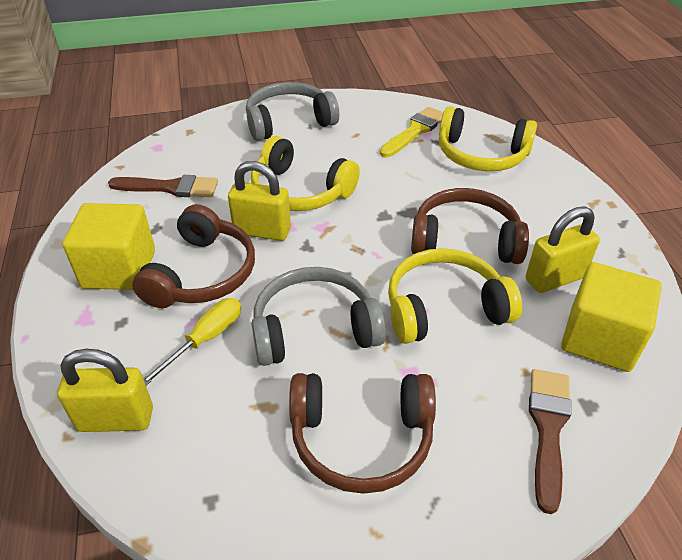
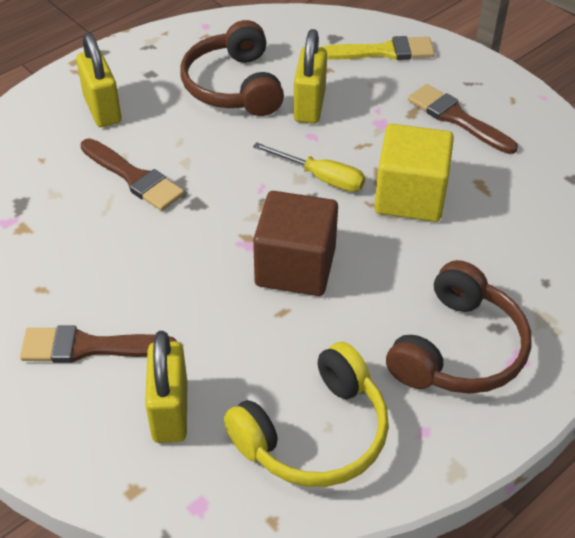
brown brush: [108,175,218,197] [529,369,571,514] = 2 -> [20,326,177,363] [80,138,184,211] [408,84,518,154] = 3
brown cube: none = 0 -> [253,191,338,296] = 1
brown headphones: [132,204,255,308] [289,373,436,494] [411,188,529,264] = 3 -> [180,20,284,116] [386,260,532,394] = 2
grey headphones: [246,82,339,141] [251,267,386,366] = 2 -> none = 0
yellow cube: [63,203,155,290] [561,262,662,372] = 2 -> [374,124,454,222] = 1
yellow headphones: [251,136,360,211] [388,248,522,344] [439,106,537,171] = 3 -> [224,342,389,487] = 1

